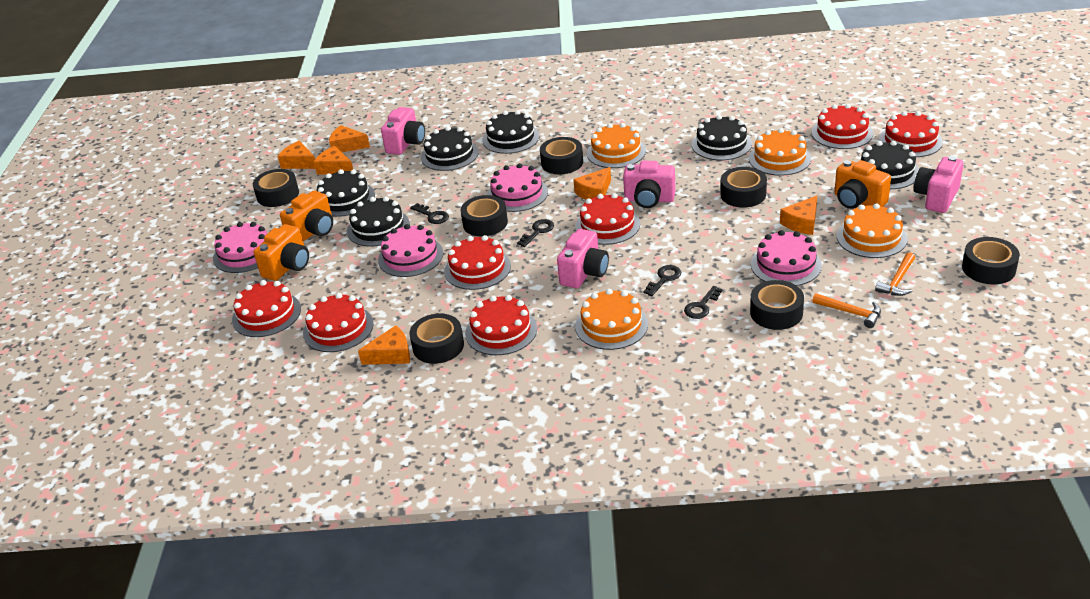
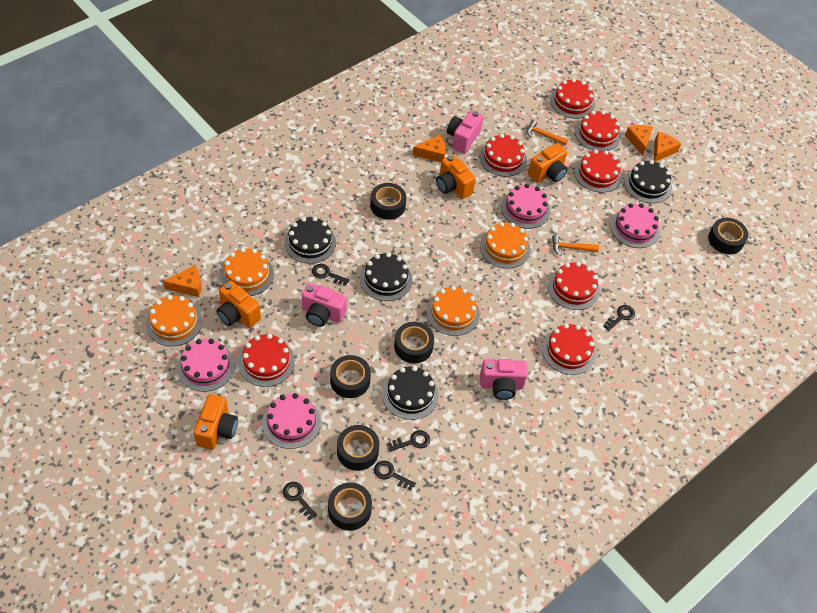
black cake: [317,169,375,217] [347,197,410,247] [421,126,479,171] [482,110,540,154] [692,115,752,160] [861,141,919,189] = 6 -> [284,217,336,264] [360,252,412,301] [382,366,439,420] [624,160,672,203] = 4
black key: [410,203,449,224] [517,219,554,247] [643,265,681,296] [684,286,722,319] = 4 -> [283,482,317,520] [312,264,350,286] [374,461,416,491] [387,430,430,451] [603,305,635,331] = 5
black tape: [253,169,299,207] [409,314,464,364] [460,195,508,237] [540,137,583,174] [720,167,767,208] [750,280,804,330] [962,237,1020,285] = 7 -> [328,482,372,531] [330,355,371,398] [337,425,379,471] [370,183,406,220] [394,322,434,363] [708,218,748,254] = 6
orange camera: [254,224,309,281] [280,190,333,242] [834,160,891,209] = 3 -> [194,394,238,450] [217,281,261,328] [436,155,476,199] [528,143,568,183] = 4
orange cheese: [278,141,315,169] [314,146,353,174] [329,125,370,152] [358,325,410,365] [573,167,611,200] [780,196,817,235] = 6 -> [163,265,201,297] [413,135,445,162] [625,125,653,156] [654,132,681,162] = 4
pink camera: [381,107,425,155] [557,229,609,288] [623,161,675,208] [914,156,963,213] = 4 -> [302,283,347,327] [447,110,483,153] [480,359,528,400] = 3

